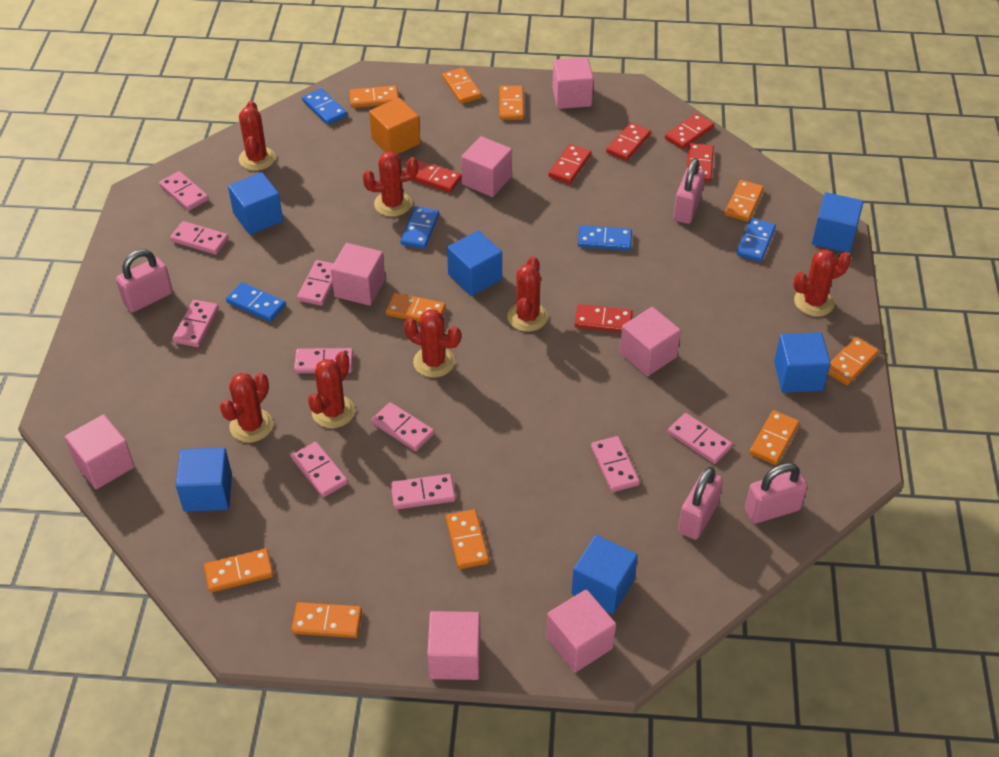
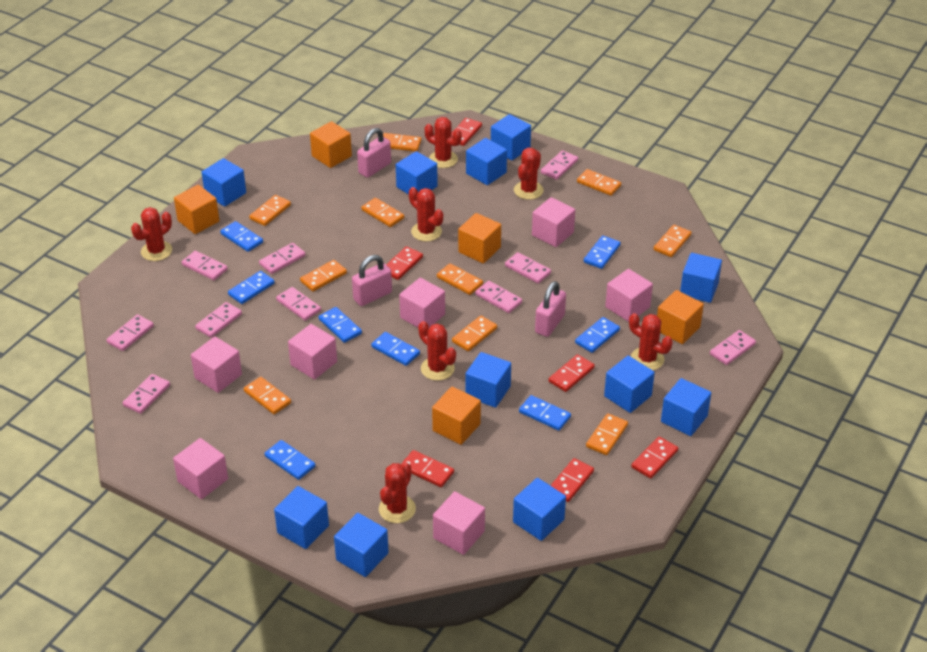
blue cube: [176,447,232,512] [228,172,283,235] [447,230,502,296] [572,535,638,614] [774,332,831,393] [812,192,864,253] = 6 -> [202,158,246,207] [274,486,329,549] [334,513,389,577] [396,151,438,194] [465,352,511,408] [466,138,507,185] [491,114,531,161] [513,478,566,541] [604,355,655,413] [661,378,711,436] [680,253,722,303] = 11
blue domino: [226,282,286,322] [302,88,347,125] [400,206,439,249] [578,225,632,250] [736,218,776,262] = 5 -> [220,221,263,252] [228,271,275,304] [264,440,316,480] [319,307,362,343] [371,332,420,366] [519,395,571,431] [575,317,620,353] [584,235,621,269] = 8
orange cube: [369,98,420,154] = 1 -> [174,185,219,234] [310,121,352,168] [432,386,481,445] [458,213,501,264] [657,290,704,344] = 5
pink padlock: [116,249,173,312] [673,158,705,224] [678,467,723,540] [745,463,807,523] = 4 -> [352,255,392,306] [357,128,391,178] [535,281,566,337] = 3

